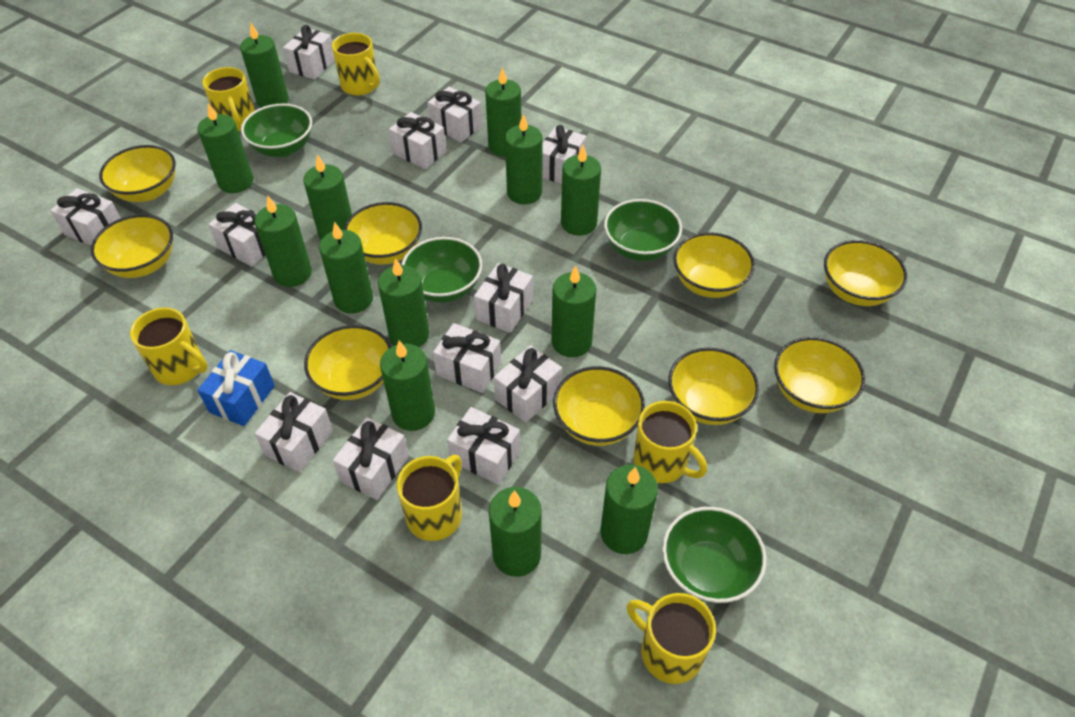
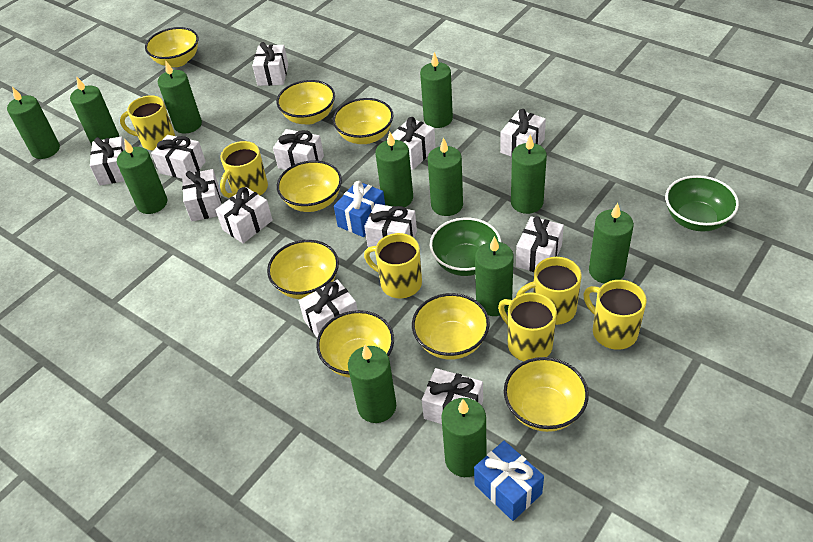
blue gift: [197,350,275,426] = 1 -> [334,181,385,237] [474,441,544,521] = 2
green bowl: [241,104,312,157] [402,237,482,303] [604,199,682,261] [662,507,766,603] = 4 -> [430,218,501,276] [665,175,739,232] = 2
green candle: [197,103,253,193] [240,23,289,108] [254,196,312,287] [303,154,352,240] [319,222,373,313] [378,258,429,347] [380,340,435,431] [485,67,521,157] [489,487,542,577] [505,114,543,204] [551,266,596,357] [561,145,601,236] [600,464,658,554] = 13 -> [7,87,60,159] [70,76,119,145] [117,140,167,214] [158,61,202,134] [348,345,396,423] [375,132,413,207] [420,52,453,128] [428,137,463,216] [441,398,486,477] [475,236,514,316] [511,135,547,214] [589,203,634,284] = 12
yellow bowl: [91,214,173,278] [99,145,176,202] [304,325,391,400] [344,202,422,265] [553,366,645,446] [668,348,759,425] [673,233,755,298] [774,337,865,413] [824,240,907,306] = 9 -> [145,27,198,67] [267,240,339,299] [276,80,335,125] [277,160,342,212] [316,310,394,378] [333,98,393,144] [412,293,490,360] [504,357,589,432] = 8

